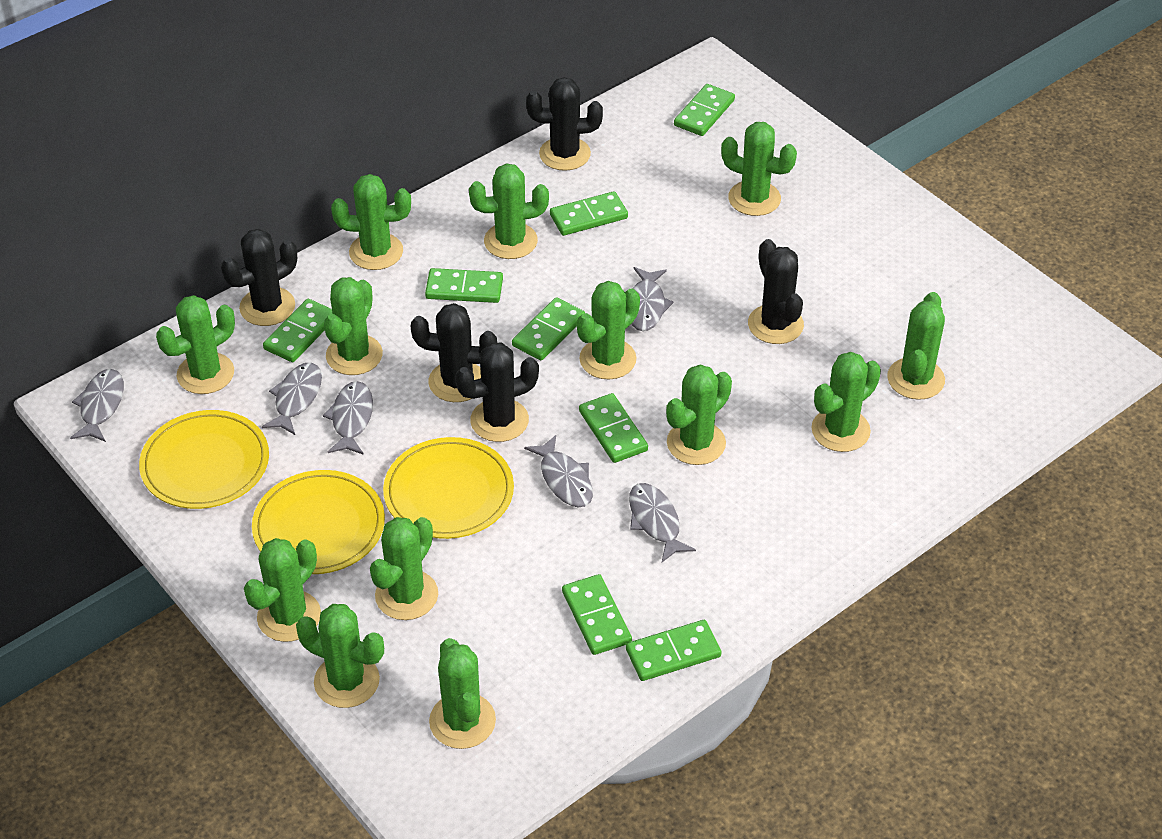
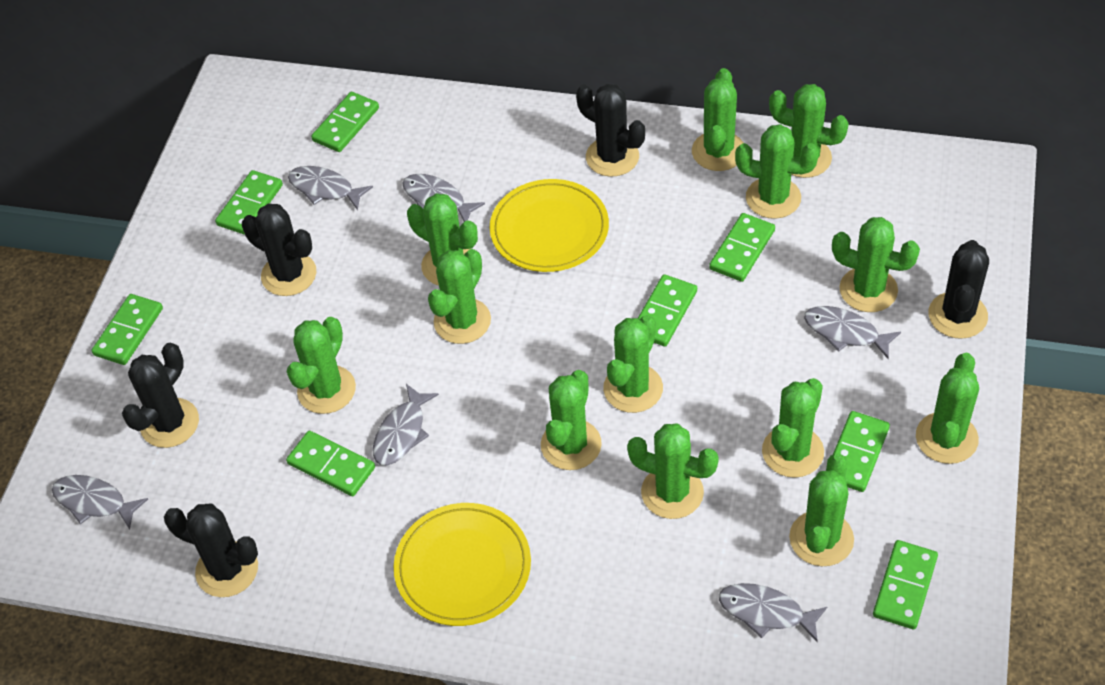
yellow plate: [139,410,269,509] [252,470,385,574] [383,437,514,539] = 3 -> [394,503,531,626] [490,179,609,272] = 2

